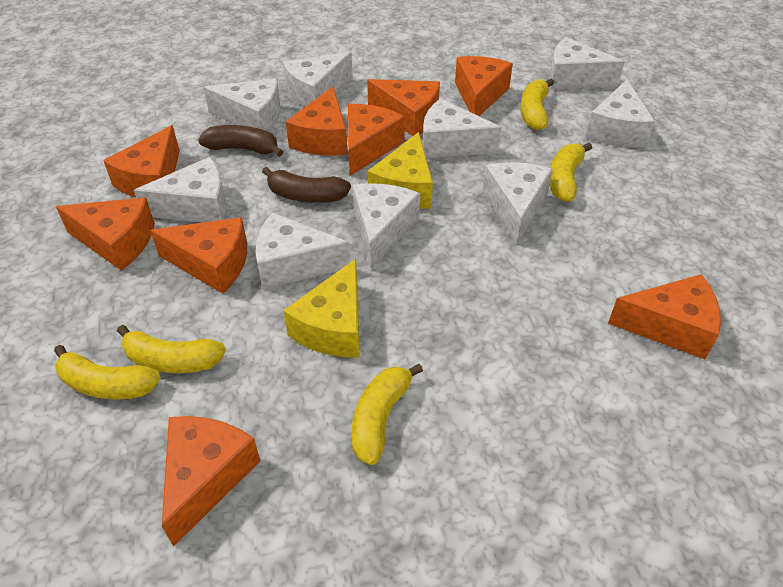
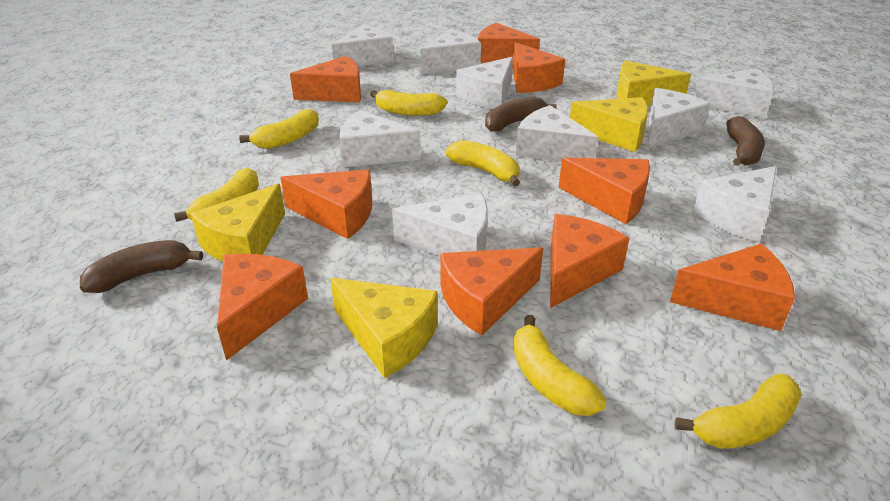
brown banana: [198,125,283,157] [262,167,351,203] = 2 -> [80,240,203,293] [485,96,557,131] [726,116,765,166] = 3
yellow banana: [54,345,161,399] [117,325,226,373] [352,364,423,465] [520,79,554,130] [550,143,592,202] = 5 -> [174,168,259,222] [239,109,319,149] [370,90,447,116] [446,140,520,186] [513,315,606,416] [675,374,802,449] = 6
yellow cheese: [283,259,360,358] [368,132,433,209] = 2 -> [191,184,285,262] [330,278,438,378] [570,97,648,152] [616,61,691,106] = 4

